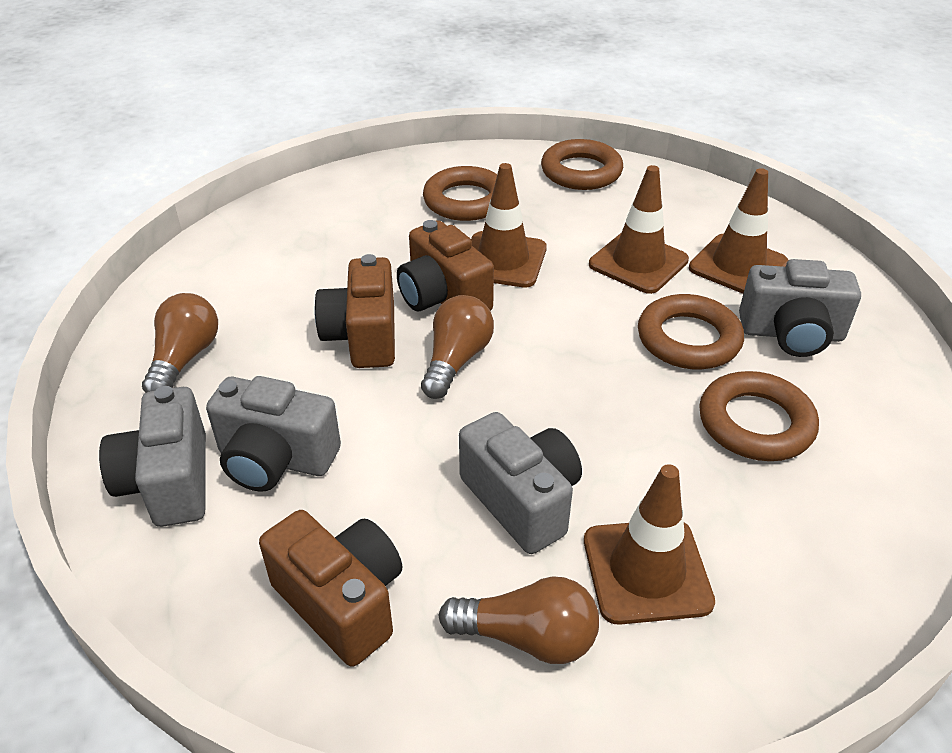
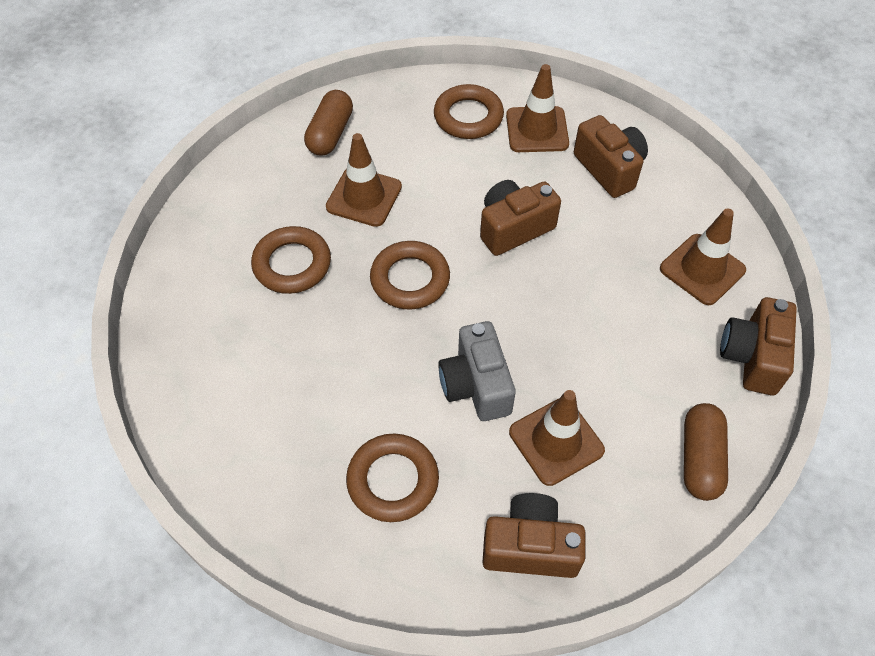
brown camera: [259,510,402,667] [314,254,395,368] [397,220,494,311] = 3 -> [480,180,561,256] [482,493,586,578] [574,115,648,198] [720,297,797,395] = 4
brown capsule: none = 0 -> [304,90,353,156] [684,403,728,501] = 2
brown light bulb: [142,293,218,393] [421,295,494,399] [438,576,599,664] = 3 -> none = 0
grey camera: [99,386,206,527] [206,376,341,492] [459,412,582,554] [739,259,861,357] = 4 -> [438,321,516,421] = 1

